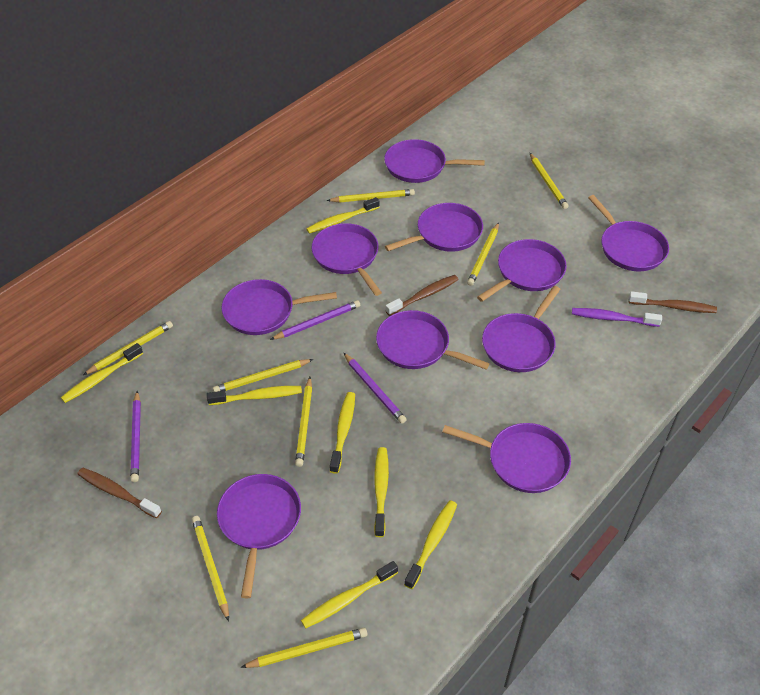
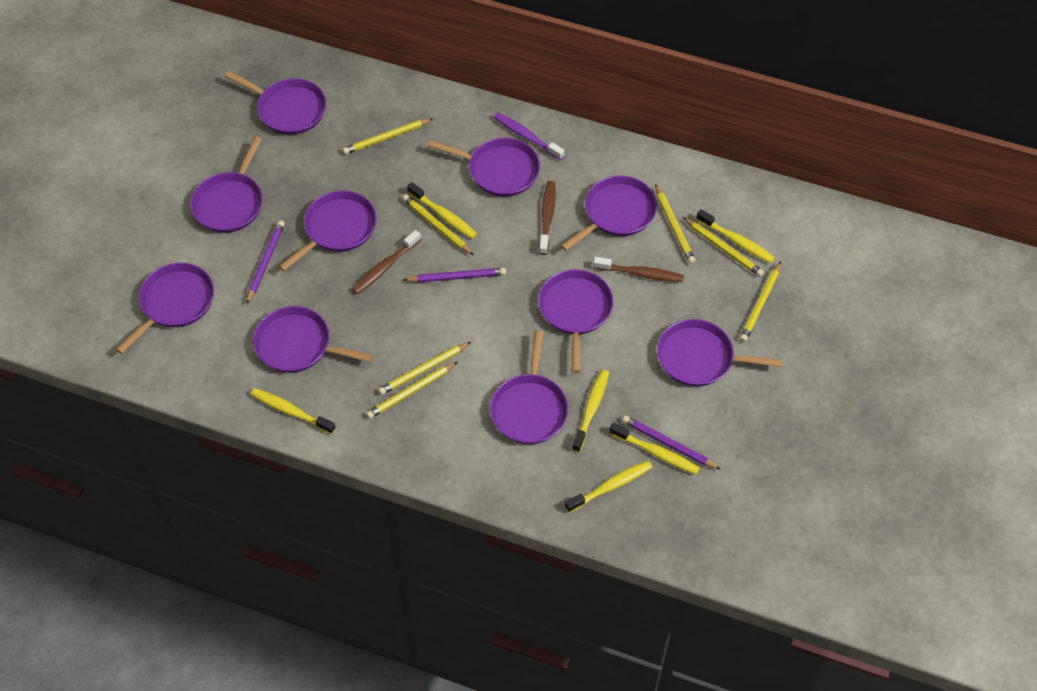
yellow pencil: [83,321,173,375] [192,516,229,621] [213,359,313,392] [241,628,367,668] [295,377,312,467] [327,189,415,203] [467,222,499,286] [530,153,569,209] = 8 -> [343,118,433,154] [366,362,458,419] [378,342,471,395] [402,194,474,255] [655,184,695,264] [683,217,764,277] [740,262,781,342] = 7
yellow toothbrush: [61,343,143,403] [207,386,302,405] [301,561,398,629] [306,197,379,234] [330,392,355,474] [374,447,389,537] [404,500,457,589] = 7 -> [250,388,336,434] [407,182,477,239] [565,461,652,513] [572,370,609,452] [609,422,700,475] [696,209,775,263] = 6

